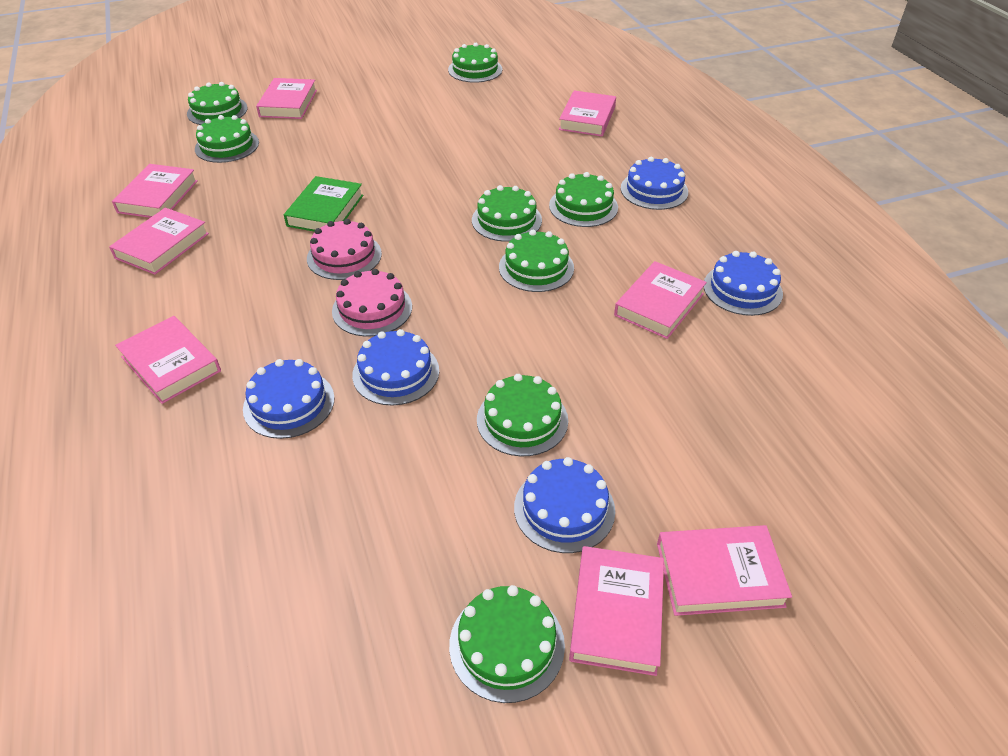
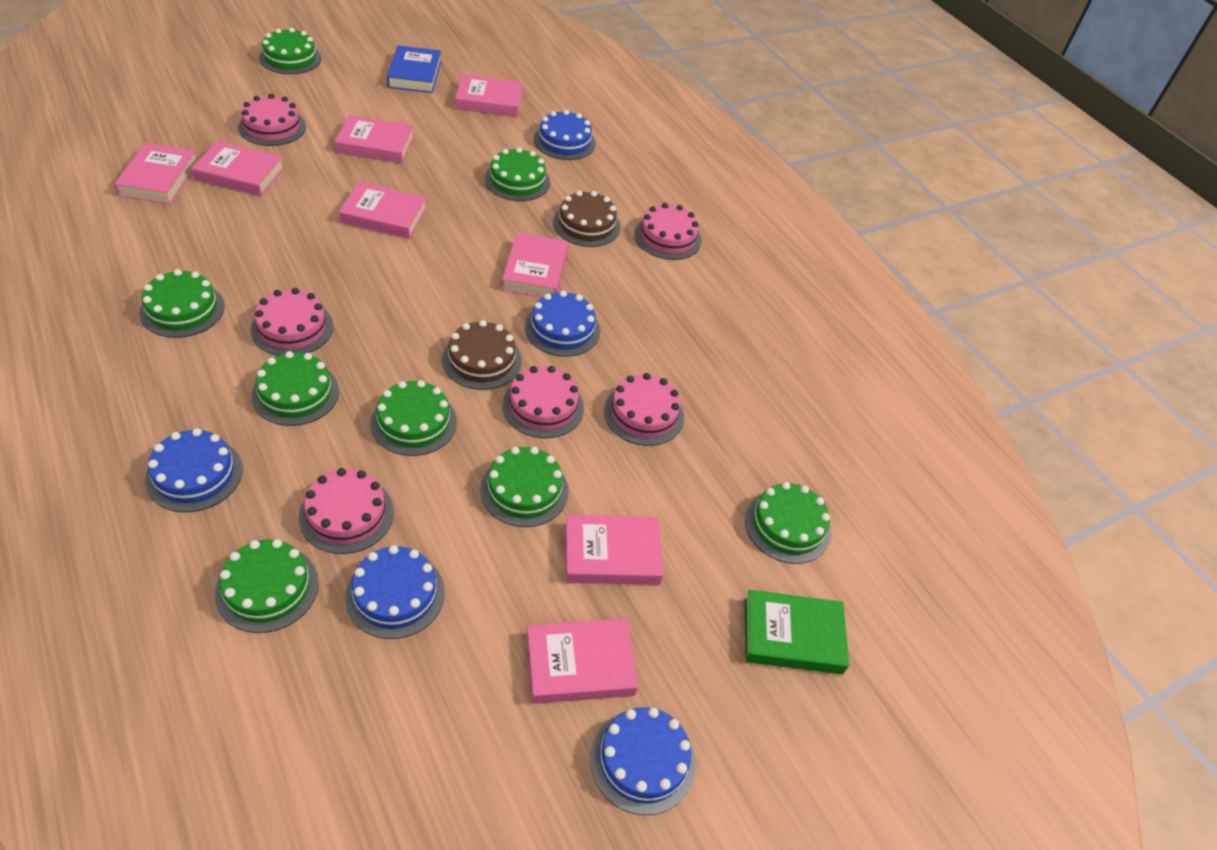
blue book: none = 0 -> [387,45,441,93] = 1
brown cake: none = 0 -> [442,320,522,390] [553,191,621,247] = 2
pink cake: [307,219,382,280] [332,269,412,337] = 2 -> [238,94,306,146] [251,288,333,356] [299,468,394,554] [502,366,584,438] [604,373,684,446] [634,203,702,260] = 6

